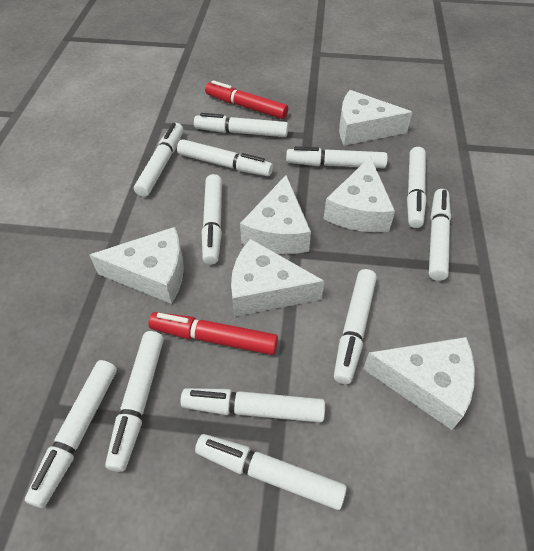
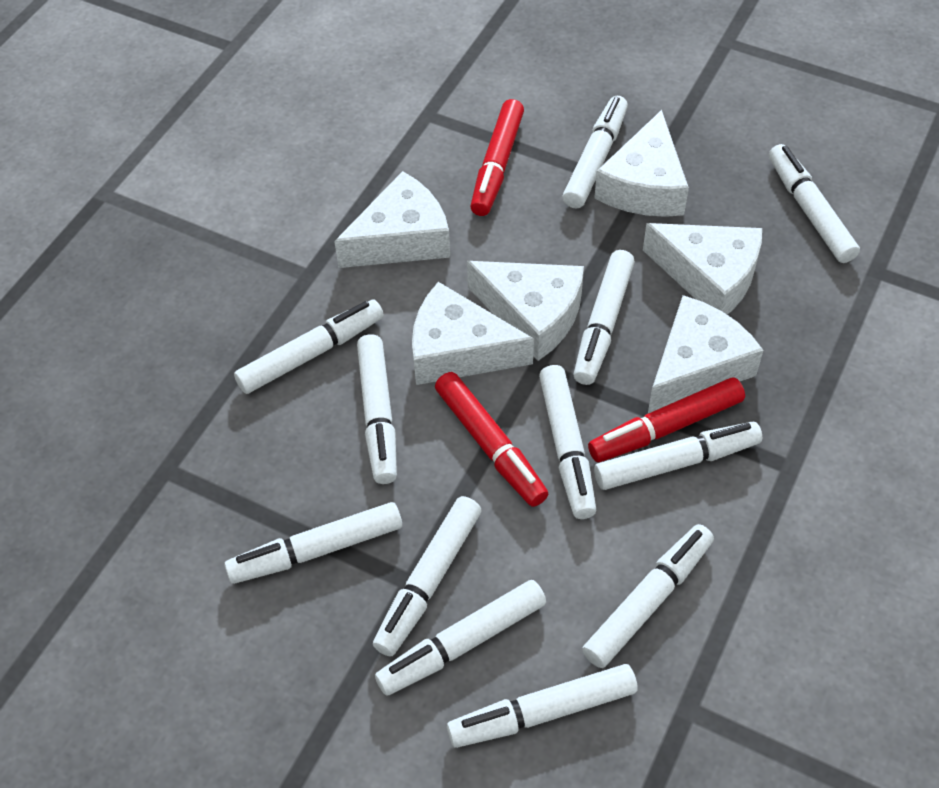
red marker: [148,312,278,355] [205,80,288,119] = 2 -> [435,372,548,507] [470,99,524,216] [588,377,745,462] = 3

